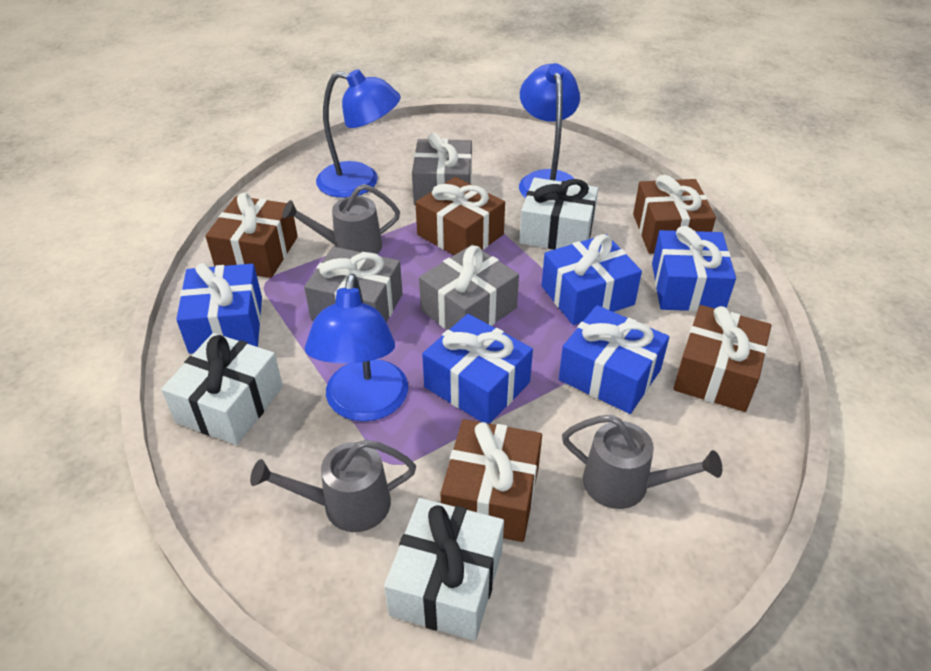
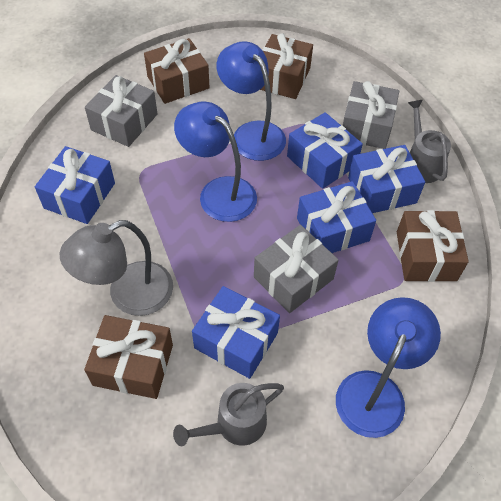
brown gift: [205,193,298,278] [415,177,505,255] [440,419,542,542] [633,175,716,254] [673,305,772,412] = 5 -> [84,315,173,399] [144,38,209,104] [260,33,313,99] [397,210,469,282] = 4
grey lamp: none = 0 -> [60,220,173,316] = 1
grey watering can: [250,439,416,532] [282,184,400,254] [562,415,722,509] = 3 -> [173,383,284,446] [408,100,451,183] = 2
white gift: [161,333,283,445] [384,498,504,641] [519,178,598,250] = 3 -> none = 0

